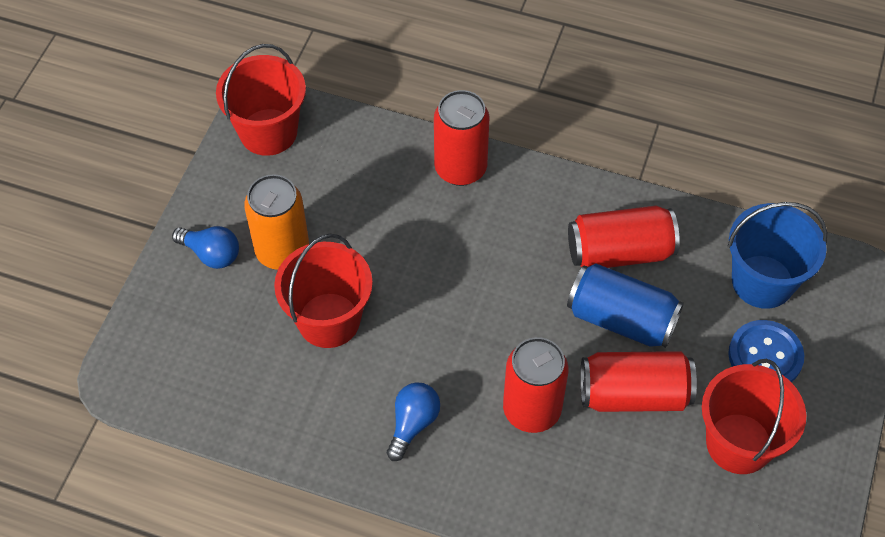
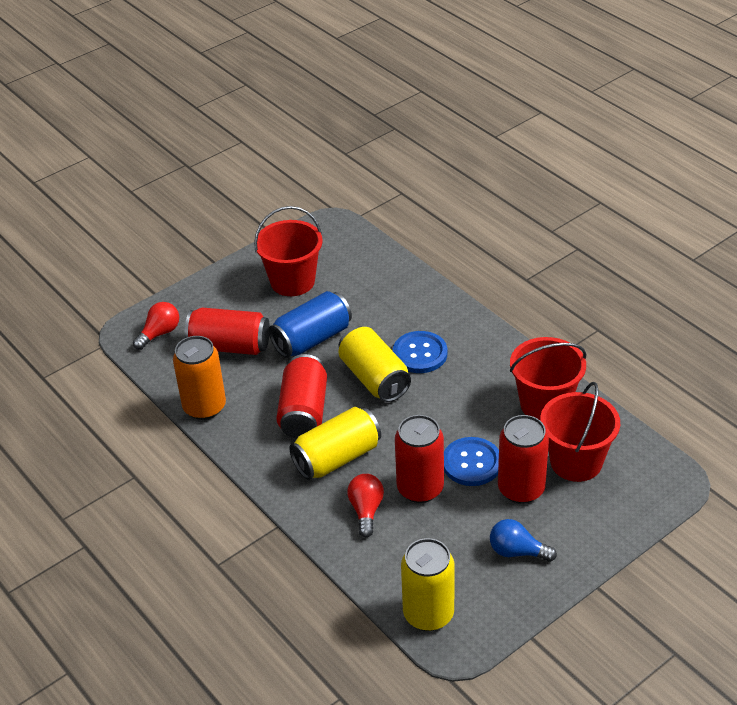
blue bucket: [728,202,827,309] = 1 -> none = 0
blue button: [728,320,804,382] = 1 -> [393,331,447,373] [444,437,499,486] = 2
blue light bulb: [172,226,239,269] [387,382,440,461] = 2 -> [490,519,557,562] = 1
red light bulb: none = 0 -> [133,302,179,350] [347,474,384,537] = 2
yellow can: none = 0 -> [289,407,381,480] [338,326,411,402] [401,538,454,631] = 3

